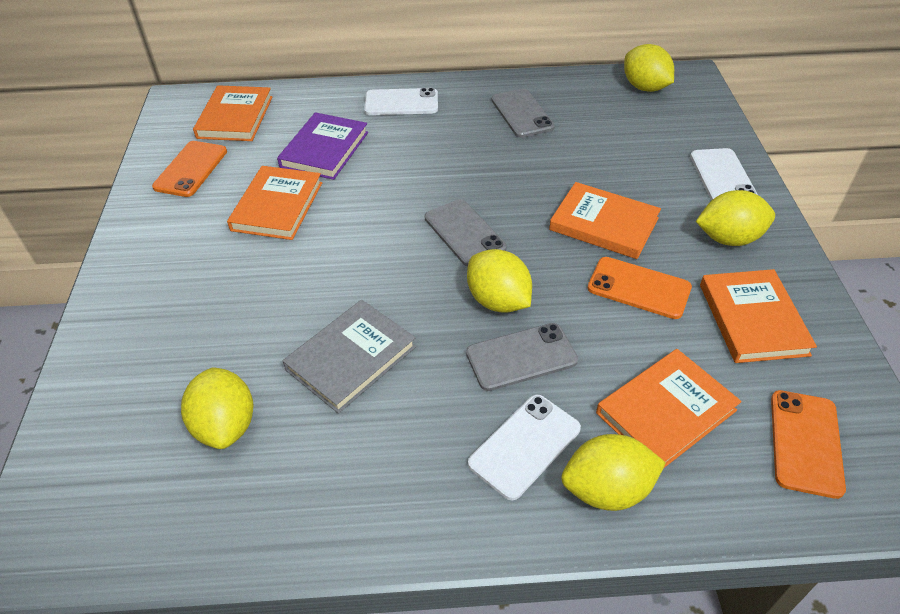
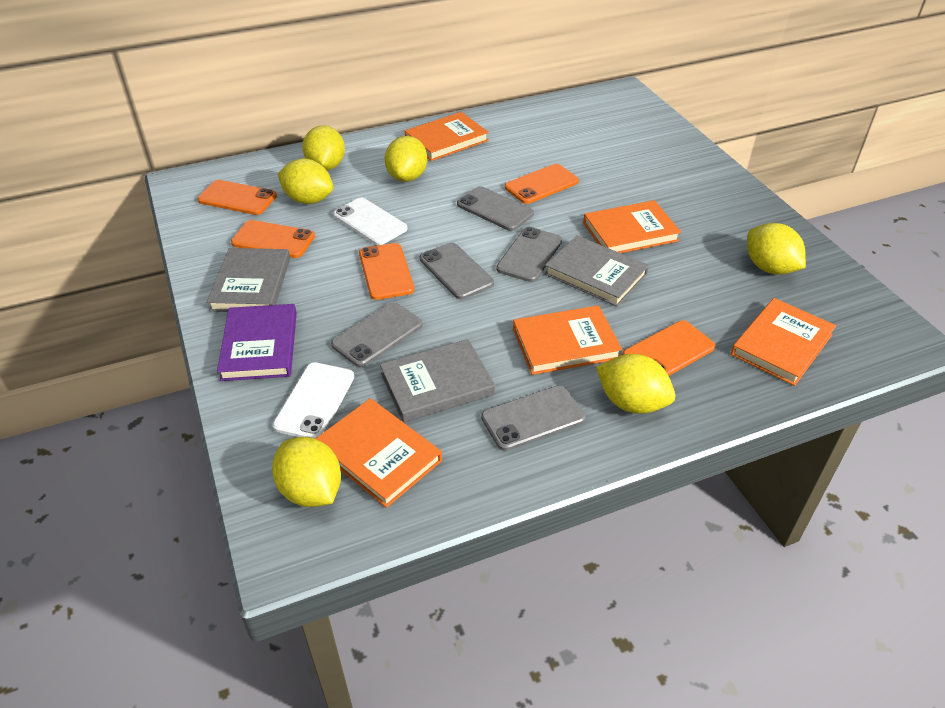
grey book: [283,300,416,414] = 1 -> [207,248,290,312] [380,339,495,422] [545,235,649,307] = 3
grey phone: [425,199,507,267] [466,323,578,391] [492,89,555,138] = 3 -> [331,302,422,367] [420,242,494,299] [457,186,534,231] [481,385,586,451] [496,227,562,282] = 5
orange phone: [152,141,227,197] [588,257,692,319] [771,390,846,499] = 3 -> [198,180,277,215] [231,220,315,258] [359,243,415,300] [505,164,579,204] [622,320,715,376] = 5
white phone: [364,88,438,115] [468,395,581,500] [690,148,758,201] = 3 -> [273,362,354,439] [333,198,407,245] = 2
yellow lemon: [181,367,253,449] [467,249,532,313] [561,434,666,511] [624,44,674,92] [696,190,775,246] = 5 -> [272,437,341,507] [278,159,333,204] [302,125,345,170] [385,136,428,182] [596,354,675,414] [747,223,806,274] = 6

